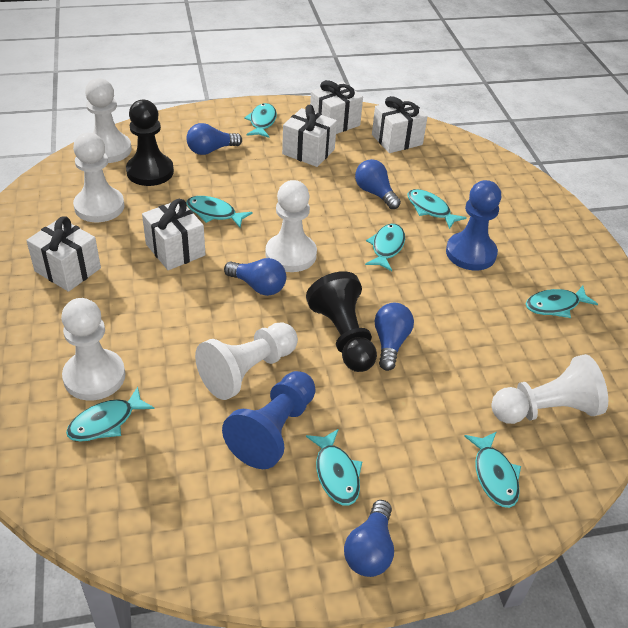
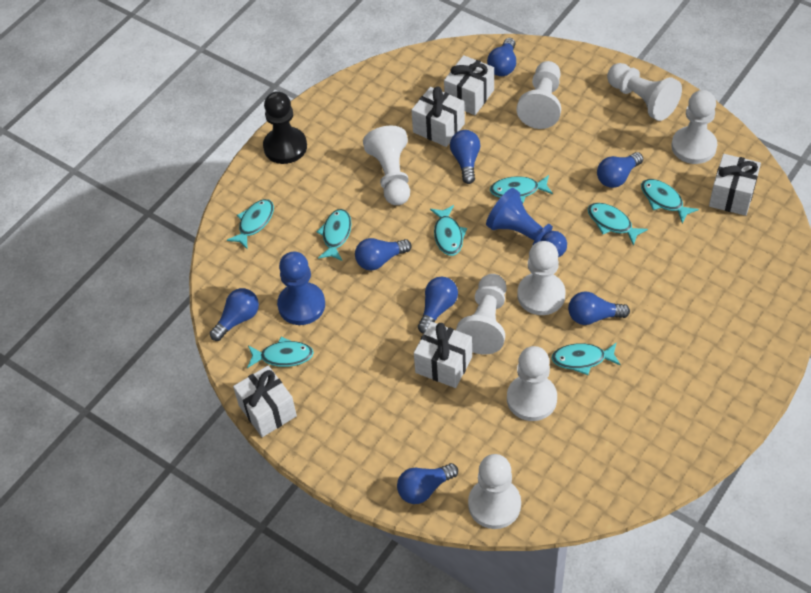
black pawn: [126,100,174,186] [306,271,377,372] = 2 -> [263,91,307,164] = 1
blue light bulb: [186,123,242,155] [224,258,286,296] [344,500,394,577] [355,159,401,209] [375,303,414,371] = 5 -> [210,288,259,341] [355,238,412,270] [397,463,458,504] [418,277,458,334] [450,130,480,184] [487,38,516,76] [568,292,630,325] [597,152,643,188] = 8
white pawn: [61,298,125,401] [73,133,125,222] [85,78,132,163] [195,322,298,400] [265,180,317,272] [491,354,608,424] = 6 -> [363,126,410,205] [456,274,507,355] [468,454,521,529] [507,346,557,421] [517,61,561,129] [517,241,566,315] [607,63,682,121] [671,90,717,164] = 8

